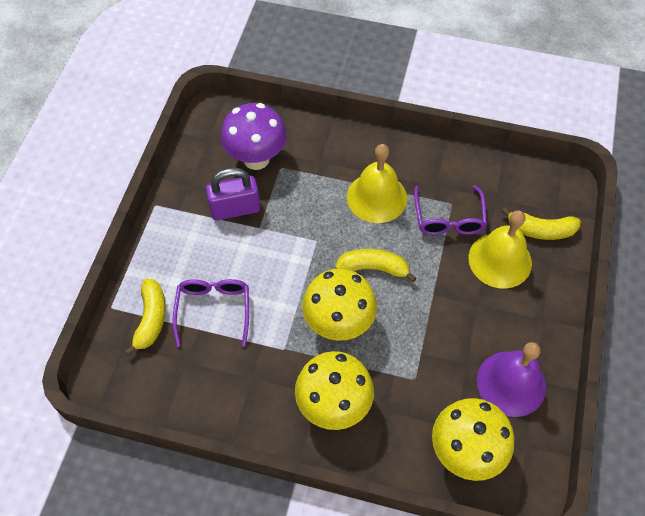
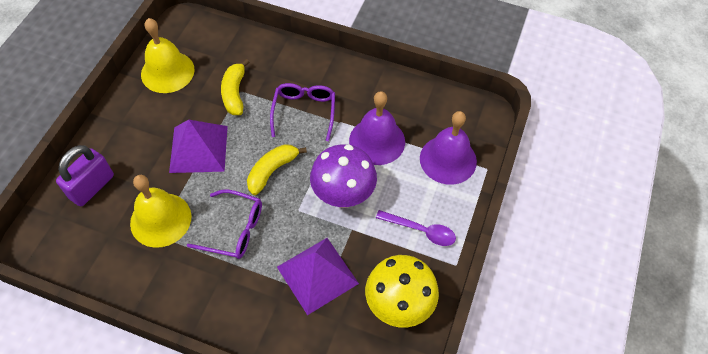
purple bell: [477,342,546,417] = 1 -> [349,91,405,165] [420,111,477,185] = 2
purple pyramid: none = 0 -> [169,120,228,173] [277,238,359,315] = 2
purple spoon: none = 0 -> [376,210,456,246] = 1
yellow banana: [125,279,166,356] [335,249,417,282] [501,207,581,240] = 3 -> [221,59,249,115] [247,144,307,195] = 2
yellow mushroom: [295,351,374,430] [302,269,377,341] [432,398,514,481] = 3 -> [365,255,439,328] = 1

